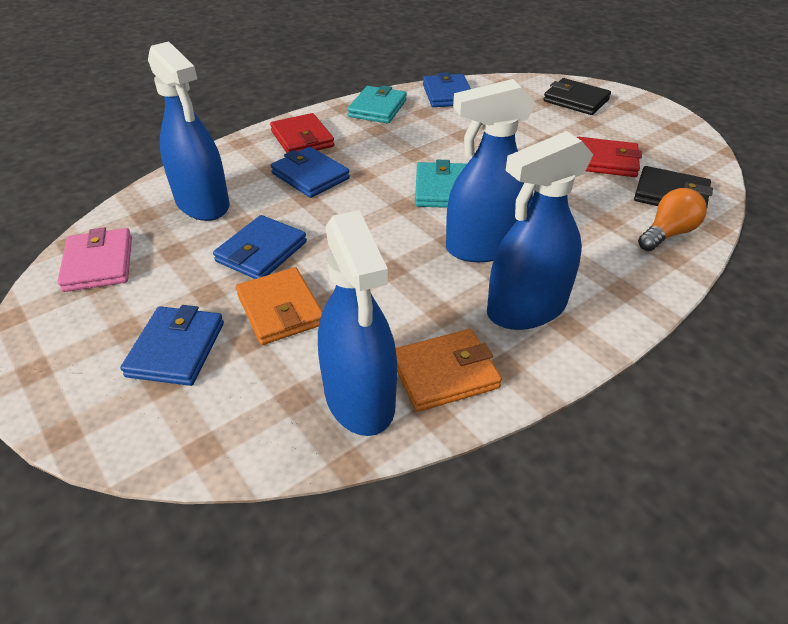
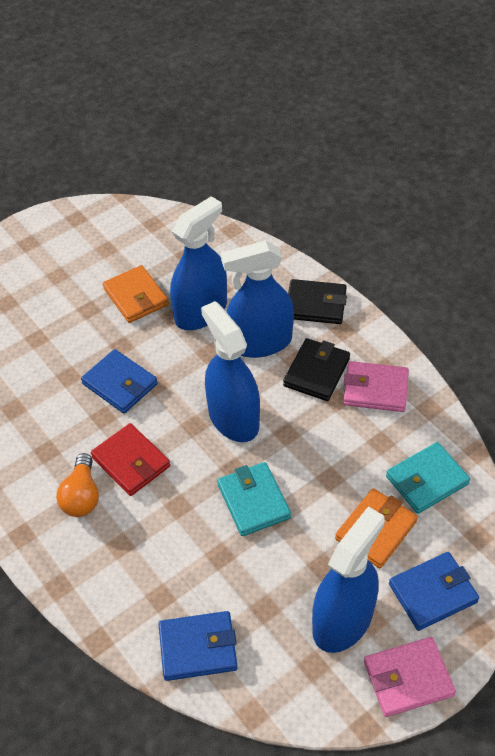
blue wallet: [120,305,224,386] [213,215,307,279] [271,147,350,198] [423,72,471,107] = 4 -> [81,349,158,413] [159,611,238,681] [389,552,479,631] = 3
pink wallet: [57,227,132,292] = 1 -> [343,361,409,412] [364,637,456,717] = 2
red wallet: [270,113,334,153] [577,137,642,177] = 2 -> [91,423,170,496] = 1

